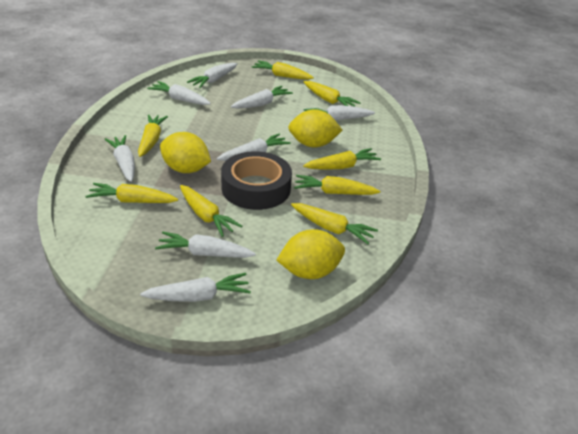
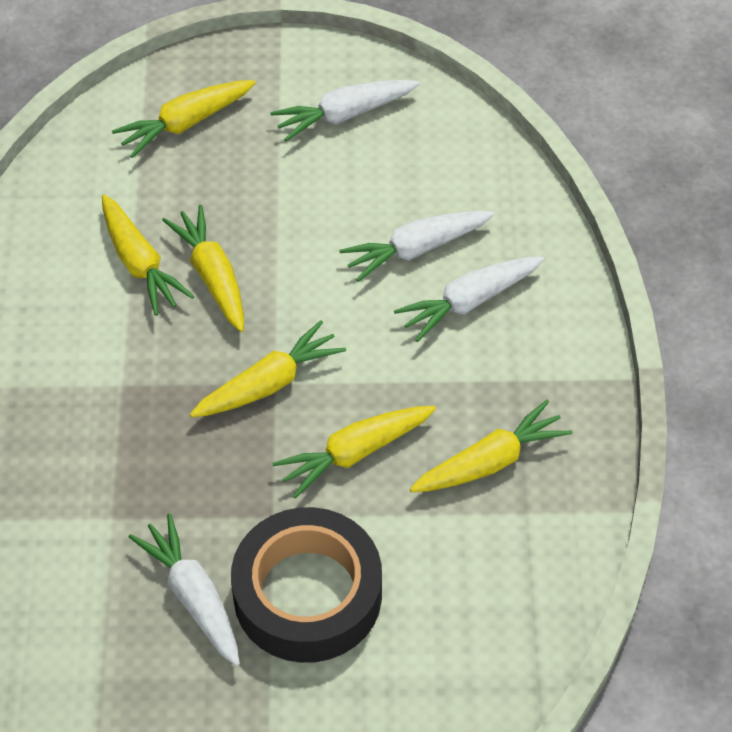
white carrot: [105,135,135,182] [140,273,251,302] [147,81,211,105] [155,232,256,258] [187,63,238,88] [217,134,291,161] [231,86,293,109] [304,105,375,120] = 8 -> [129,513,240,666] [270,80,420,141] [339,210,495,282] [394,256,544,342] = 4
yellow carrot: [85,183,178,203] [138,115,168,157] [180,185,242,237] [252,60,314,80] [291,203,378,244] [294,175,380,195] [303,148,381,170] [304,81,360,107] = 8 -> [102,194,194,316] [112,80,256,158] [162,205,244,332] [190,320,346,417] [272,406,436,499] [410,400,572,492] = 6
yellow lemon: [160,132,211,173] [277,229,345,279] [288,109,342,147] = 3 -> none = 0

